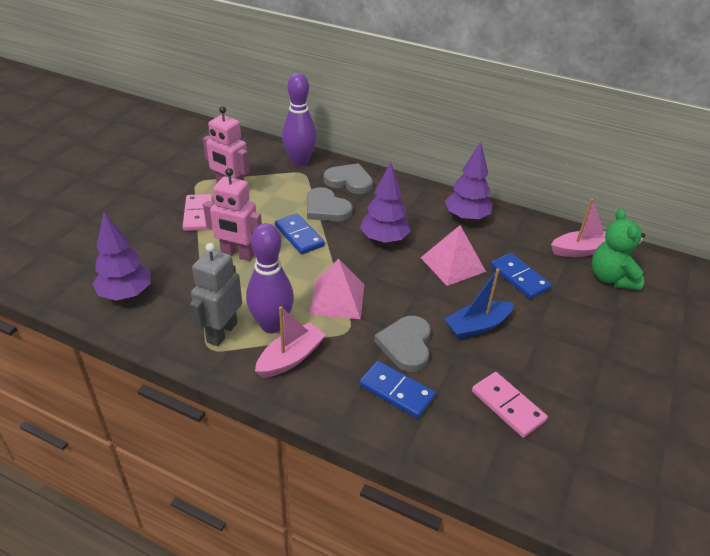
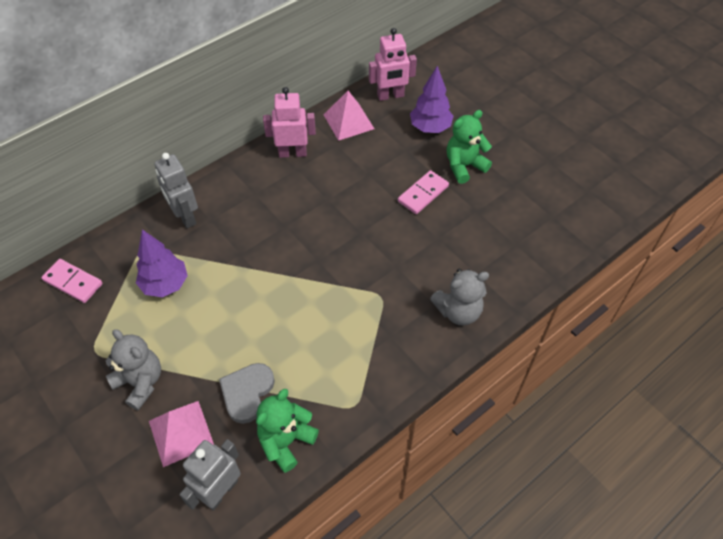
blue boat: [445,268,514,339] = 1 -> none = 0
blue domino: [275,213,325,254] [359,361,436,419] [490,253,551,299] = 3 -> none = 0
green teddy bear: [592,209,645,290] = 1 -> [256,389,319,473] [447,110,492,184] = 2
grey heart: [307,187,353,222] [324,163,373,194] [374,316,431,372] = 3 -> [219,363,275,424] = 1
grey robot: [190,243,242,346] = 1 -> [154,153,198,228] [179,439,241,511] = 2
grey teddy bear: none = 0 -> [106,329,161,411] [430,269,489,326] = 2
pink boat: [255,306,326,378] [551,198,606,257] = 2 -> none = 0
purple bowling pin: [246,223,294,333] [282,73,317,166] = 2 -> none = 0
purple tree: [92,212,151,301] [360,162,410,244] [445,142,493,222] = 3 -> [136,229,188,297] [410,66,453,133] = 2

